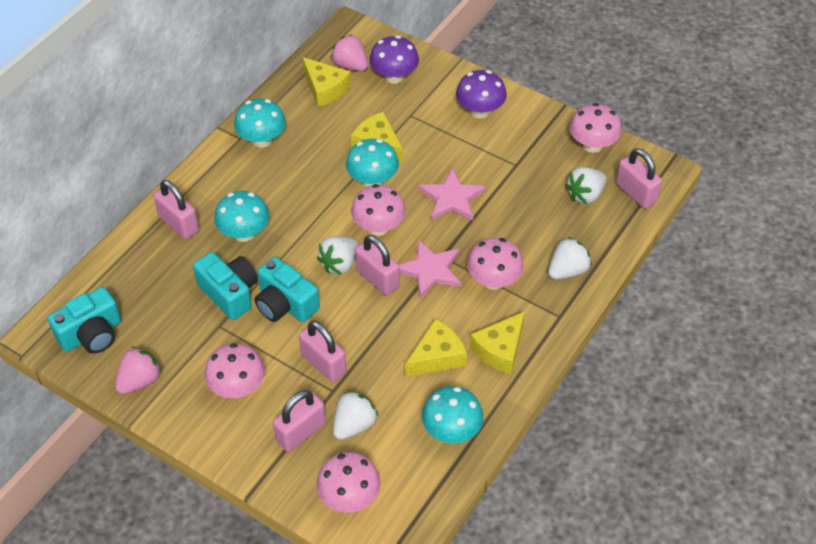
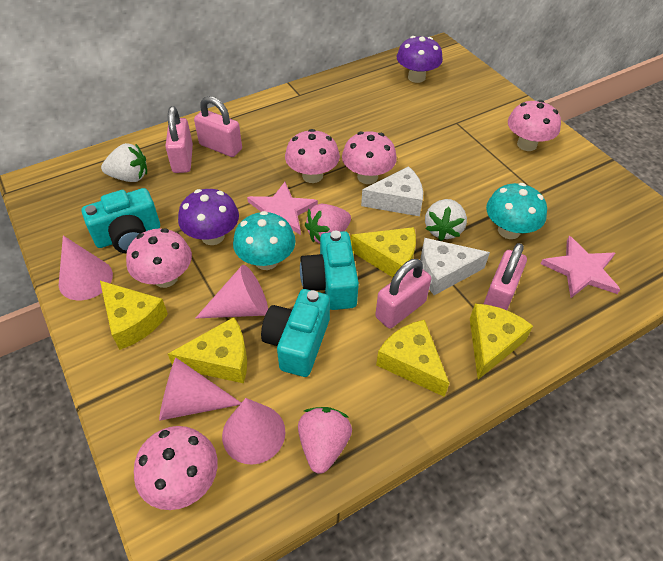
pink cone: none = 0 -> [59,236,113,300] [159,358,241,421] [195,265,268,319] [222,398,286,465] = 4
pink padlock: [154,180,199,239] [273,390,326,452] [299,321,347,382] [355,235,400,295] [616,148,662,209] = 5 -> [165,106,193,173] [194,96,242,157] [375,259,431,328] [484,243,527,310] = 4
turquoise mushroom: [214,191,269,242] [234,99,286,148] [346,139,399,187] [422,386,483,443] = 4 -> [233,211,296,270] [486,183,547,239] = 2
white cheese: none = 0 -> [361,166,423,216] [420,238,490,295] = 2
white strawberry: [317,236,358,274] [333,390,378,440] [548,237,592,279] [565,167,607,204] = 4 -> [101,143,147,182] [425,199,467,241] = 2
yellow cheese: [303,57,351,107] [351,112,403,163] [405,318,467,377] [470,311,525,374] = 4 -> [100,281,168,350] [168,317,247,383] [351,227,416,277] [376,320,449,397] [470,303,533,380] = 5

